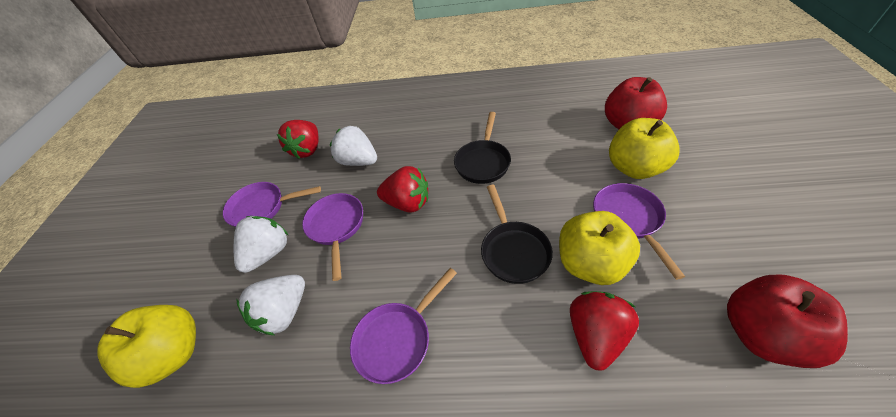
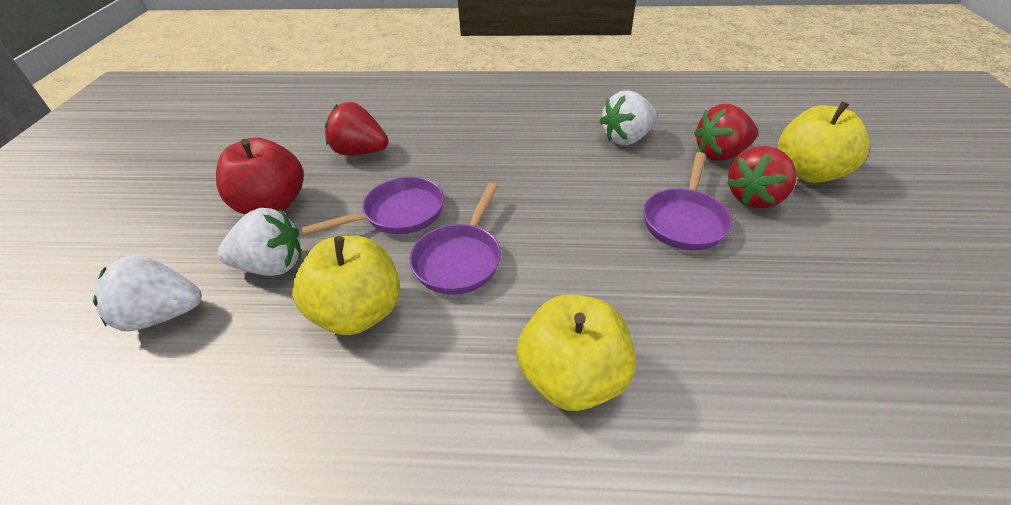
black pan: [454,112,511,184] [481,185,553,284] = 2 -> none = 0
purple pan: [223,182,321,227] [302,193,363,281] [350,268,457,384] [593,183,685,280] = 4 -> [301,177,444,236] [409,183,501,295] [643,152,732,251] = 3
red apple: [605,77,667,129] [727,275,848,368] = 2 -> [216,137,303,215] = 1

